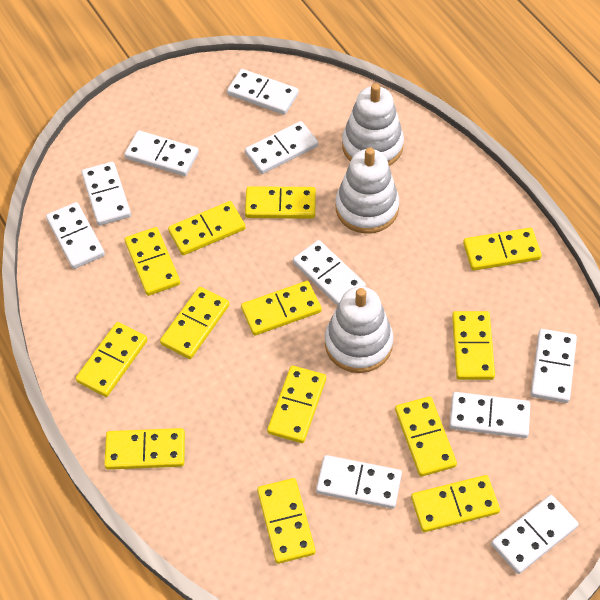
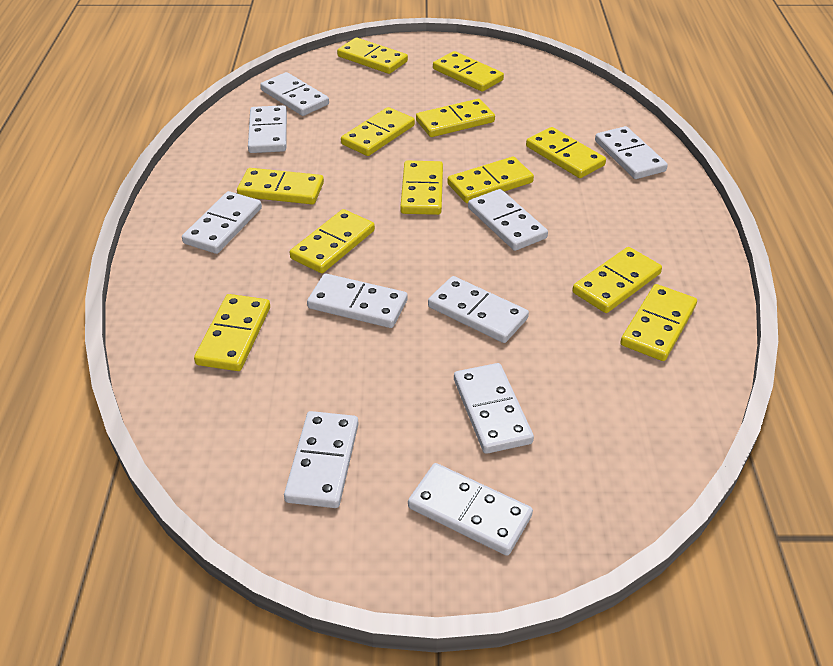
white stacking toy: [325,287,393,373] [336,147,399,234] [342,83,404,166] = 3 -> none = 0
yellow domino: [76,322,148,397] [104,428,185,470] [125,227,180,296] [160,287,230,359] [168,201,246,255] [241,281,322,336] [245,186,316,219] [257,478,315,564] [267,365,326,443] [395,396,457,477] [411,475,500,532] [452,311,495,380] [463,228,542,271] = 13 -> [194,294,270,371] [237,168,324,204] [290,209,375,273] [337,37,408,74] [341,107,415,156] [400,161,443,215] [416,99,495,137] [433,51,504,92] [447,157,534,203] [526,127,606,178] [572,247,662,313] [620,284,697,361] = 12

